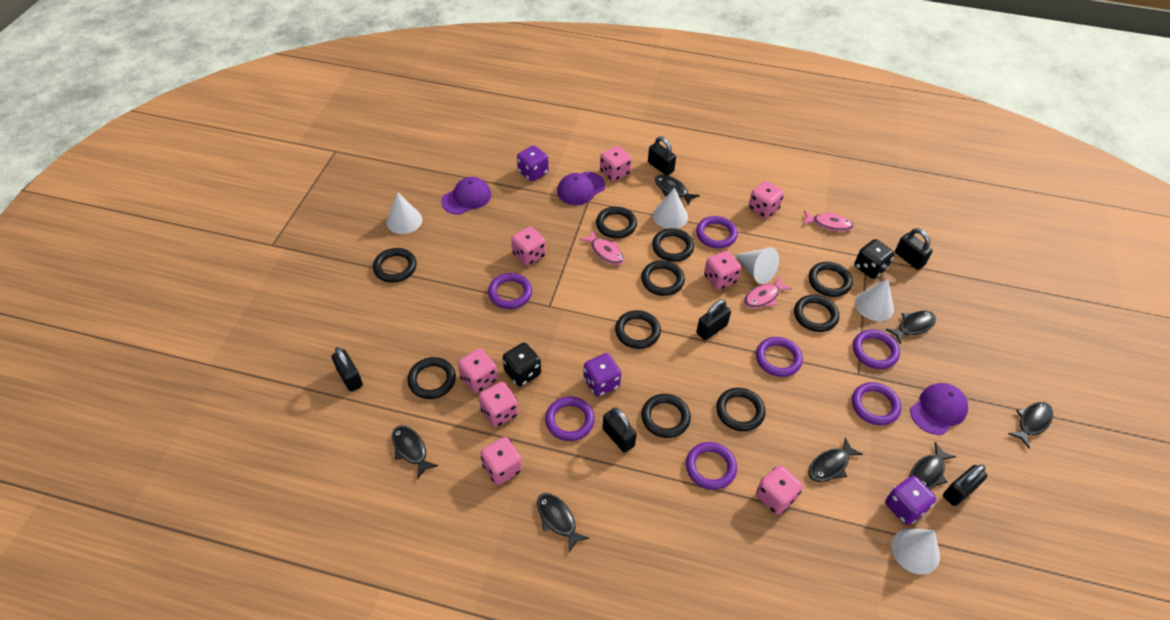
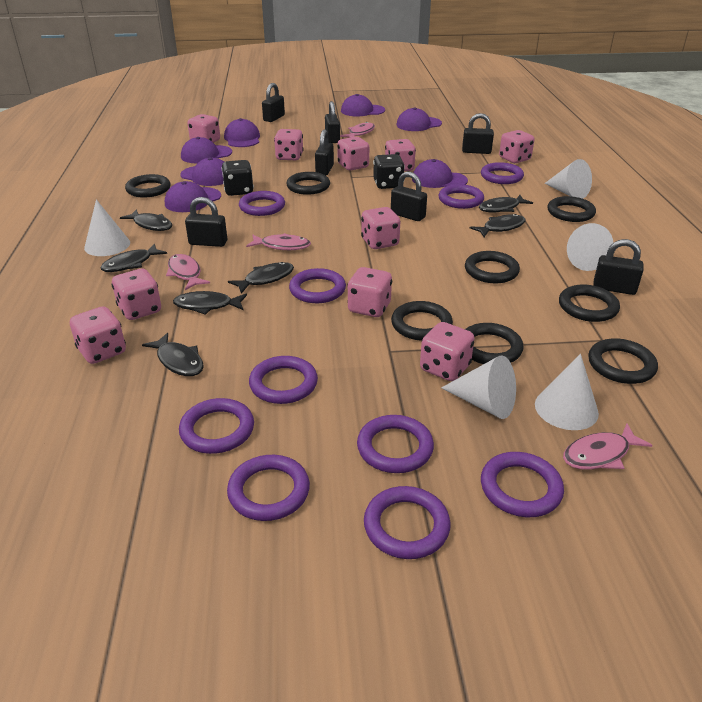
black padlock: [331,347,363,392] [603,408,637,453] [648,136,676,176] [696,300,731,340] [895,228,933,270] [943,465,987,506] = 6 -> [185,197,227,247] [262,83,285,122] [315,129,334,175] [325,101,340,143] [391,172,427,221] [462,113,494,154] [593,239,644,295] = 7
black ring: [373,248,417,283] [407,357,456,399] [596,207,637,239] [615,310,661,349] [641,261,685,296] [641,394,691,438] [652,228,694,262] [716,388,765,431] [794,295,839,332] [809,262,853,297] = 10 -> [125,174,171,198] [286,172,330,195] [391,301,453,341] [465,251,520,283] [465,323,524,364] [547,196,596,222] [559,285,620,322] [588,338,658,384] = 8
pink dice: [458,349,498,393] [479,382,519,427] [480,437,522,485] [511,227,546,266] [600,146,632,182] [704,251,741,290] [749,181,784,218] [756,465,803,515] = 8 -> [70,306,126,364] [111,269,161,320] [187,114,220,143] [274,129,304,161] [337,137,369,171] [347,267,392,317] [361,207,400,249] [385,139,416,171] [420,322,474,381] [499,130,534,163] = 10
pink fish: [579,230,624,265] [744,276,792,309] [802,210,854,231] = 3 -> [166,254,210,290] [246,233,311,250] [340,122,375,138] [563,424,653,470] = 4
purple cap: [441,177,491,215] [557,172,605,205] [910,383,968,435] = 3 -> [165,181,221,212] [180,157,224,186] [181,137,232,163] [224,118,260,147] [341,94,385,116] [396,107,442,131] [412,159,468,188] = 7
purple dice: [517,145,549,181] [583,353,621,397] [885,476,936,525] = 3 -> none = 0
purple ring: [488,273,532,309] [545,397,595,441] [686,442,737,490] [696,216,738,249] [756,337,803,377] [852,382,901,425] [853,330,900,369] = 7 -> [179,398,254,454] [227,455,310,521] [239,191,285,216] [249,356,318,404] [289,268,346,303] [357,415,434,473] [364,486,451,559] [438,184,484,209] [481,162,524,184] [481,452,564,517] = 10

